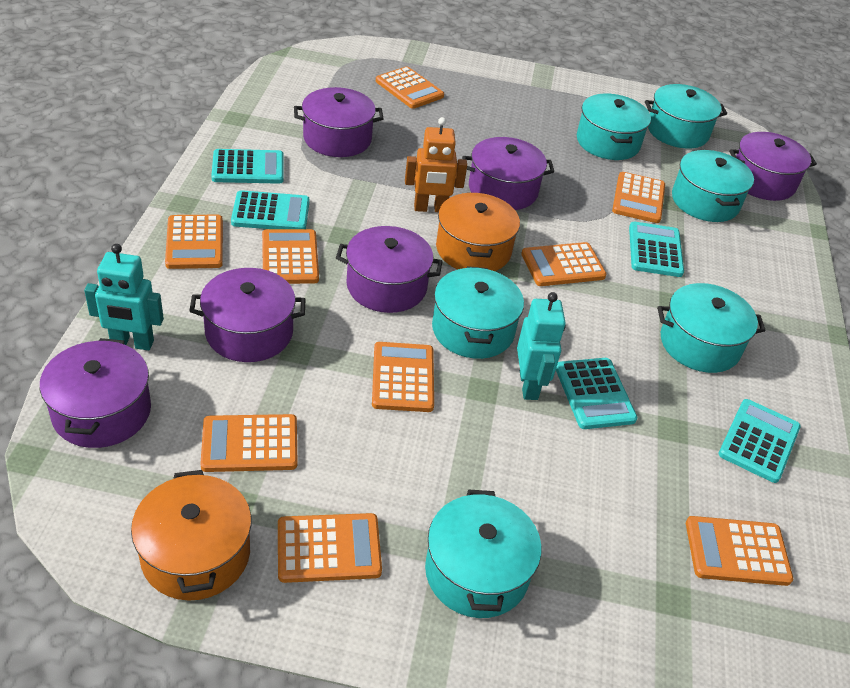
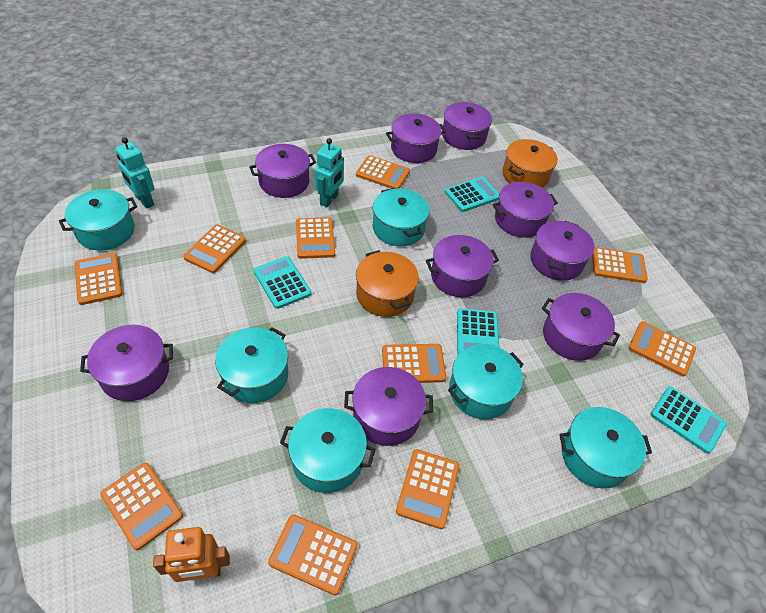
orange calculator: [165,215,223,269] [200,414,297,472] [262,229,319,284] [278,513,382,583] [372,342,434,412] [376,66,444,109] [521,242,606,286] [612,172,665,223] [686,516,793,586] = 9 -> [75,253,123,305] [100,463,183,550] [183,224,246,273] [268,514,358,595] [296,217,335,259] [356,155,410,189] [382,344,446,383] [396,449,459,529] [592,247,648,283] [629,321,696,377] = 10
purple pot: [40,338,151,448] [189,268,305,362] [294,87,383,157] [336,226,443,313] [462,137,554,210] [729,132,817,201] = 6 -> [80,325,173,401] [249,144,316,198] [344,367,433,446] [386,114,446,163] [426,235,499,297] [442,102,492,150] [492,182,558,238] [530,221,595,281] [542,293,620,361] = 9
turquoise calculator: [211,149,283,184] [231,190,309,229] [556,358,638,429] [629,221,684,277] [718,399,801,483] = 5 -> [254,256,312,309] [445,177,499,212] [457,308,500,355] [651,386,727,454] = 4

